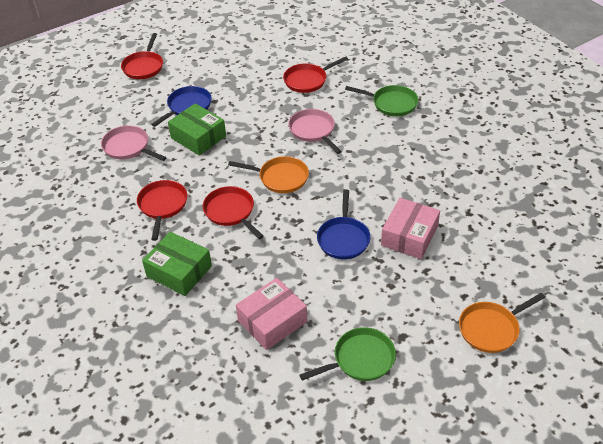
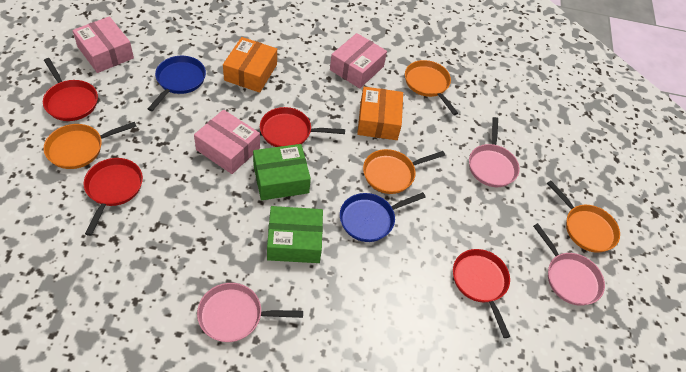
green pan: [300,327,396,381] [345,85,418,116] = 2 -> none = 0
orange box: none = 0 -> [223,37,277,93] [357,87,403,140] = 2
orange pan: [228,156,309,193] [459,293,545,353] = 2 -> [44,122,137,169] [363,149,445,194] [405,60,458,115] [547,180,620,253] = 4
pink box: [236,278,307,350] [381,198,440,259] = 2 -> [72,16,134,73] [194,110,260,174] [330,33,387,89] = 3
pink pan: [101,125,167,161] [288,109,342,154] = 2 -> [197,283,303,342] [469,117,520,187] [533,223,605,306] = 3

